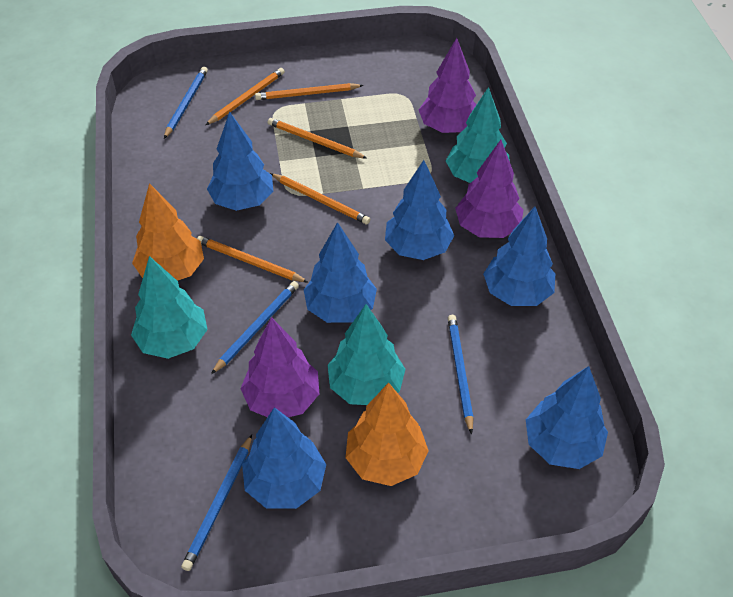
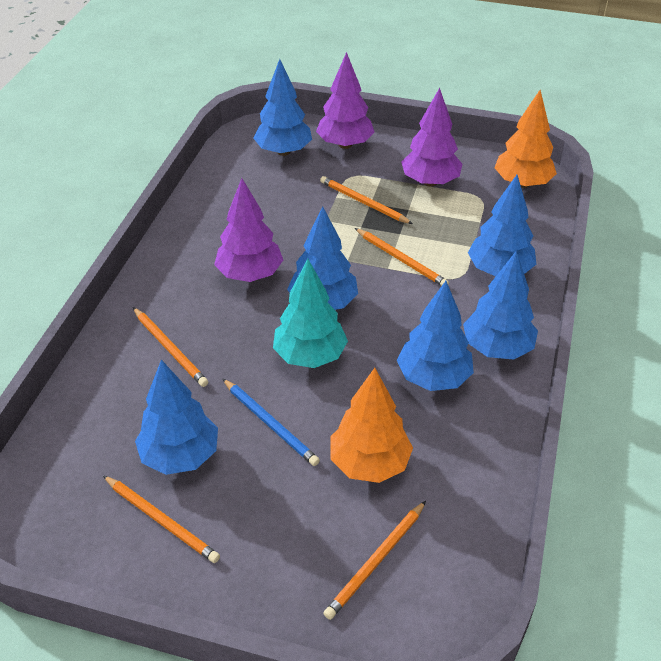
blue pencil: [164,67,208,139] [181,434,252,571] [211,281,299,374] [448,315,473,435] = 4 -> [223,379,320,466] = 1
turquoise tree: [131,256,208,359] [328,304,406,405] [446,87,510,183] = 3 -> [273,259,348,368] = 1

